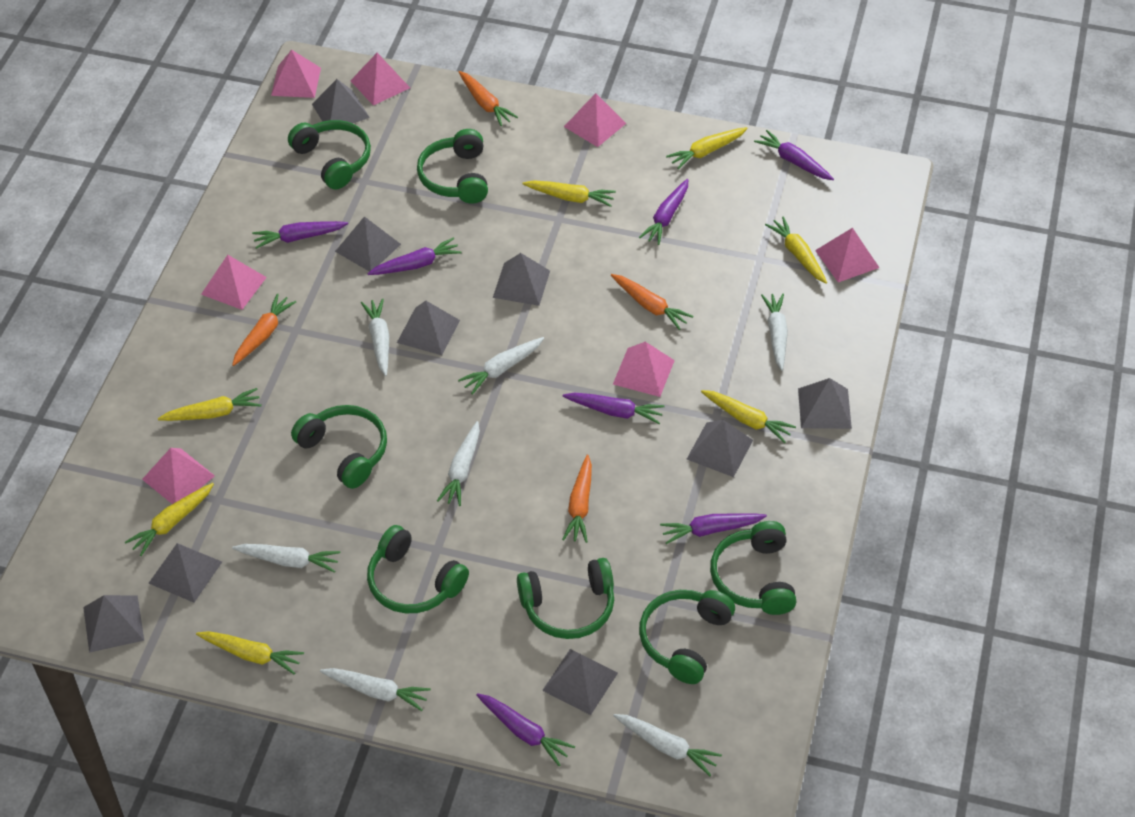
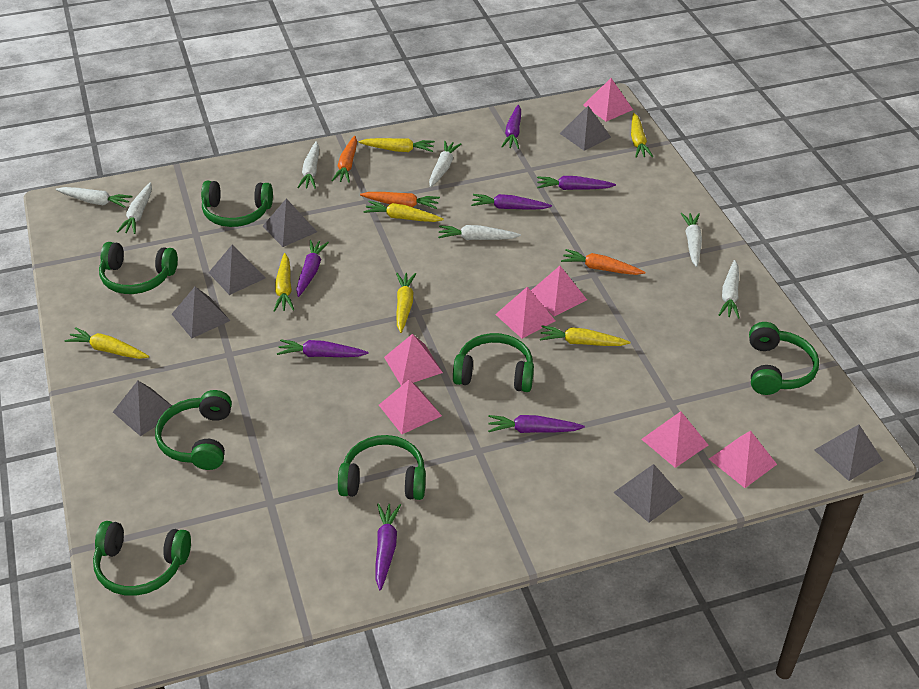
grey pyramid: [83,595,144,653] [149,543,222,603] [312,79,370,132] [335,216,401,272] [397,301,460,355] [493,253,550,306] [542,649,618,715] [687,420,753,477] [798,378,852,429] = 9 -> [113,381,172,436] [172,287,230,338] [209,245,265,295] [263,198,317,247] [560,106,611,151] [613,464,684,523] [815,425,883,481] = 7
orange carrot: [232,294,296,366] [458,71,518,126] [562,455,592,543] [611,274,693,330] = 4 -> [332,136,357,183] [360,192,440,209] [561,249,646,275] = 3

